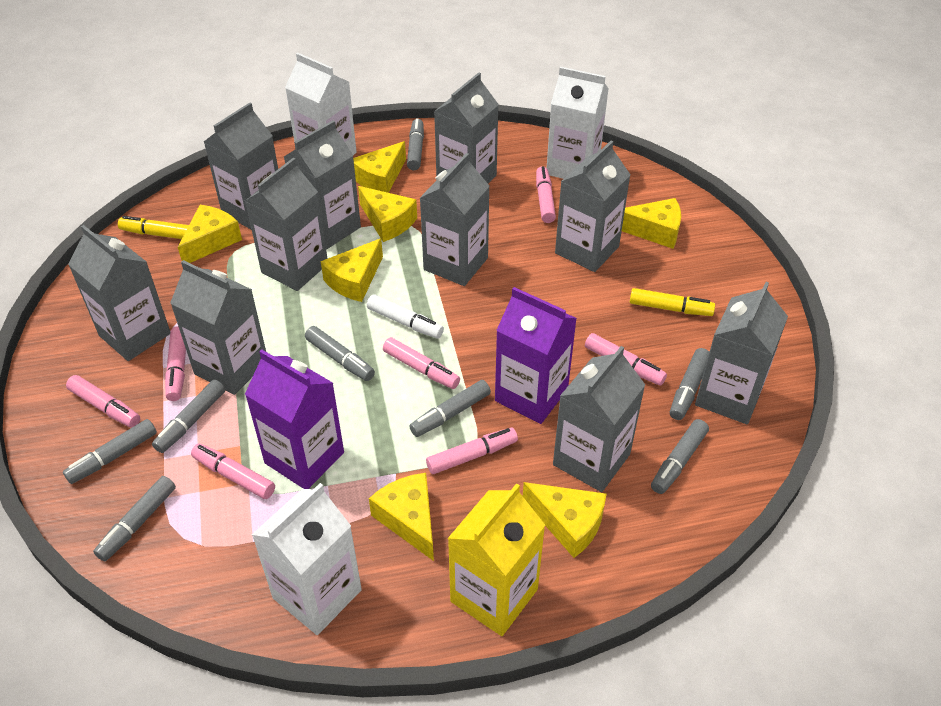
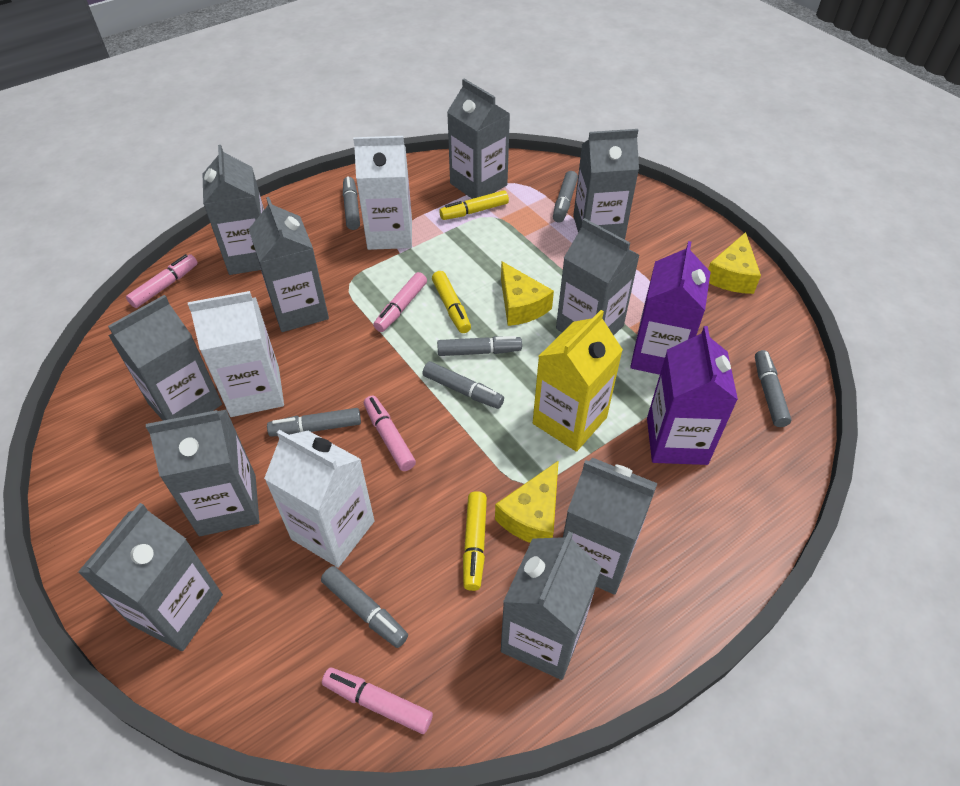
grey marker: [63,419,157,484] [93,476,176,561] [152,380,225,453] [305,326,375,381] [407,118,424,170] [409,380,491,437] [651,419,709,494] [670,348,709,420] = 8 -> [267,408,361,437] [321,566,408,648] [343,176,360,230] [423,361,504,409] [437,336,522,356] [553,171,578,223] [755,350,792,427] = 7
pink marker: [66,375,140,428] [165,326,186,401] [191,443,275,499] [383,337,460,389] [426,427,518,474] [536,166,556,223] [585,333,667,386] = 7 -> [126,254,198,308] [322,667,433,734] [364,396,416,471] [373,272,427,332] = 4
white marker: [367,294,444,339] = 1 -> none = 0
yellow cheese: [178,205,242,263] [321,238,383,302] [353,141,406,193] [358,186,417,242] [369,473,434,561] [523,482,607,558] [622,198,681,249] = 7 -> [495,460,559,543] [501,261,554,326] [708,232,761,294] = 3
yellow marker: [118,216,189,239] [630,288,715,316] = 2 -> [432,271,471,333] [439,190,509,220] [463,491,487,591] = 3

